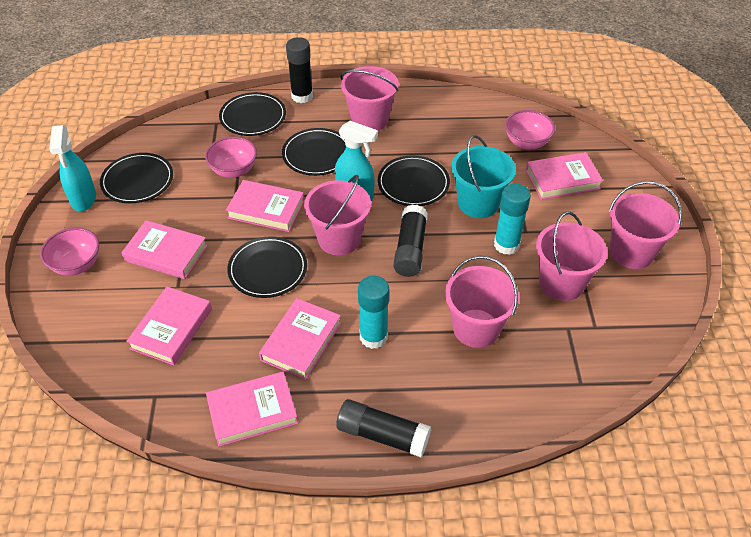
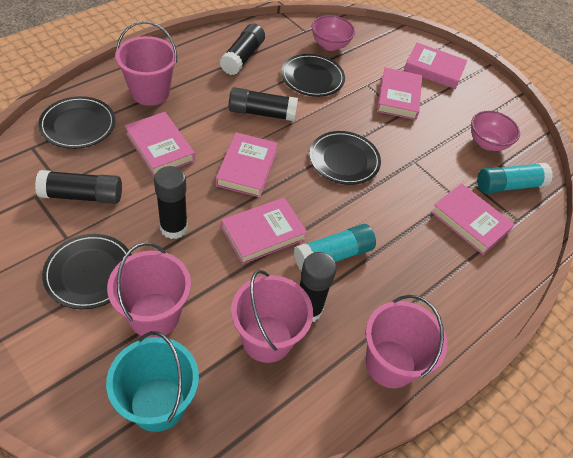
black glue stick: [286,37,313,103] [336,399,431,458] [393,204,428,277] = 3 -> [35,170,122,204] [154,166,188,239] [220,23,265,75] [229,87,298,121] [299,252,337,322] = 5
black plate: [100,153,173,203] [219,92,286,136] [227,236,307,298] [282,128,346,176] [378,155,450,206] = 5 -> [38,96,115,149] [42,234,132,309] [281,54,345,97] [309,131,381,185] = 4
pink bowl: [40,228,99,276] [205,137,257,178] [505,110,555,150] = 3 -> [312,15,355,51] [471,111,520,151] = 2
pink bucket: [304,175,371,255] [341,66,399,131] [445,256,519,348] [536,212,607,301] [609,181,682,269] = 5 -> [107,242,191,338] [115,21,177,106] [231,270,313,363] [366,295,447,388] = 4
turquoise spray bottle: [50,125,96,211] [335,121,378,200] = 2 -> none = 0

